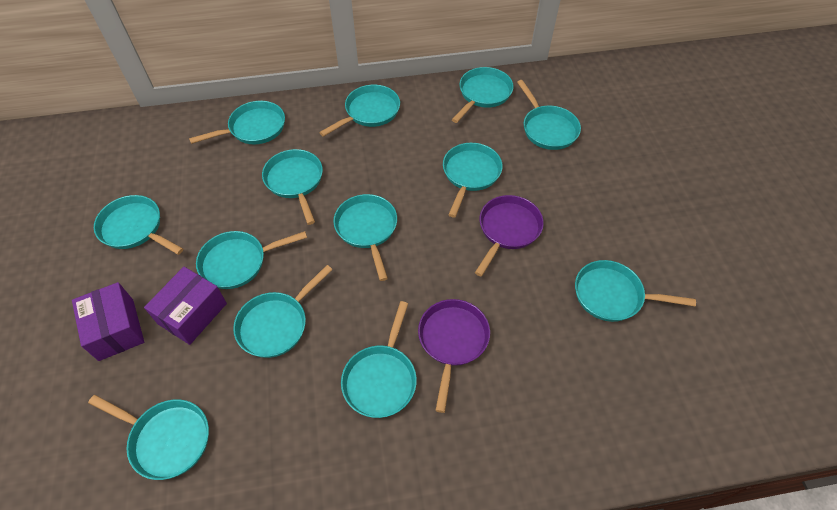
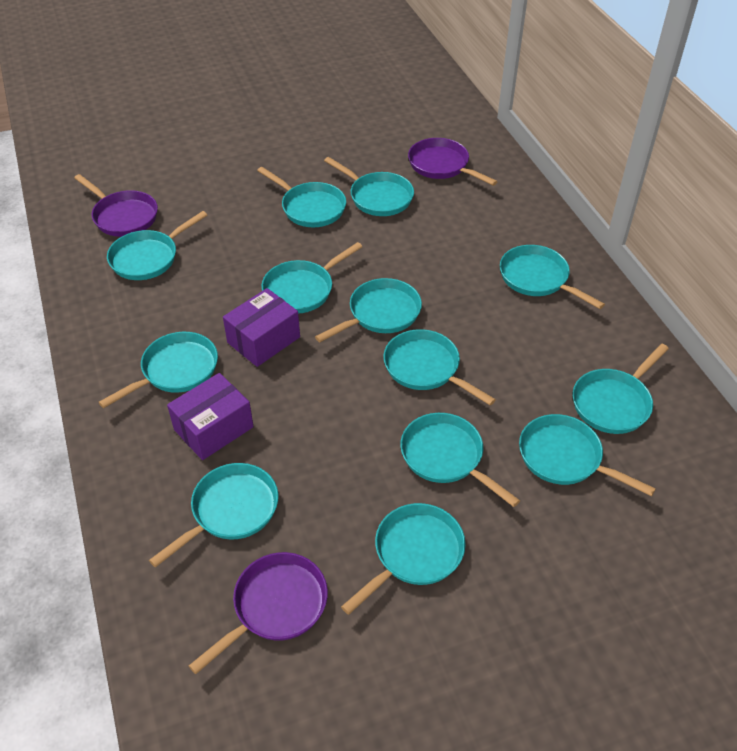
purple pan: [418,299,490,413] [475,195,544,277] = 2 -> [74,174,158,237] [189,552,328,674] [408,138,498,186] = 3

